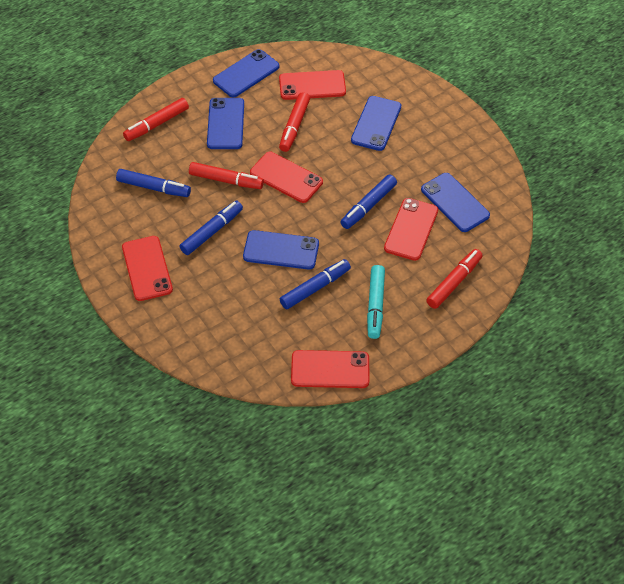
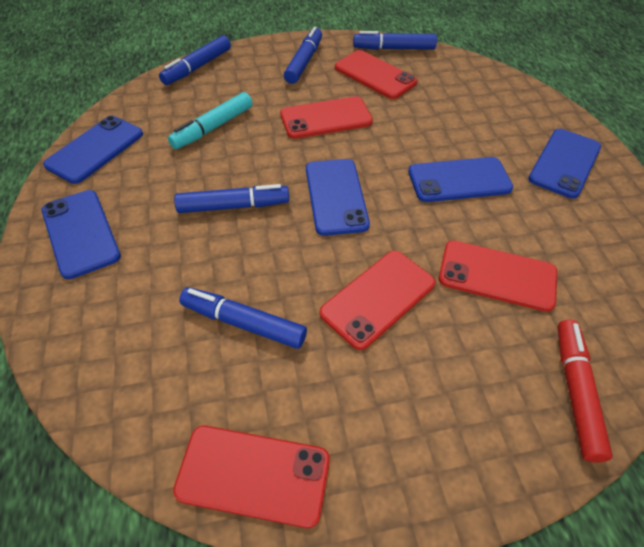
blue marker: [116,169,191,197] [179,201,243,255] [280,259,351,309] [340,174,397,229] = 4 -> [159,35,231,85] [174,184,289,213] [179,287,307,349] [284,26,322,84] [353,31,437,50] = 5
red marker: [123,98,189,141] [189,162,264,189] [279,92,310,152] [426,249,483,309] = 4 -> [557,320,613,462] = 1

